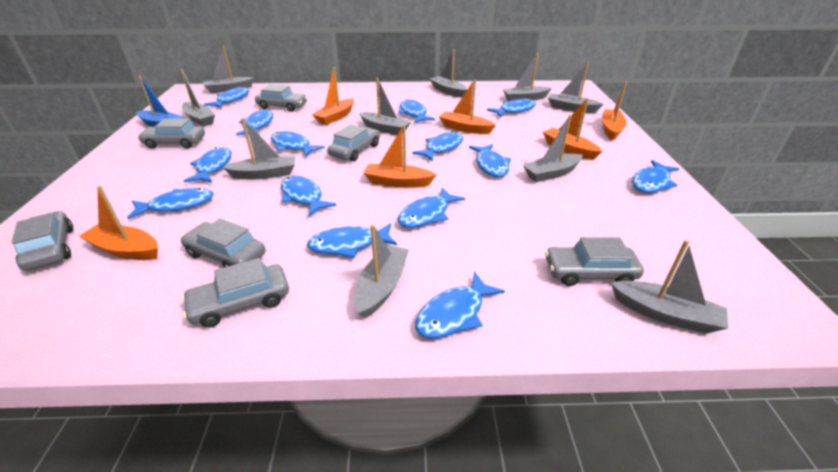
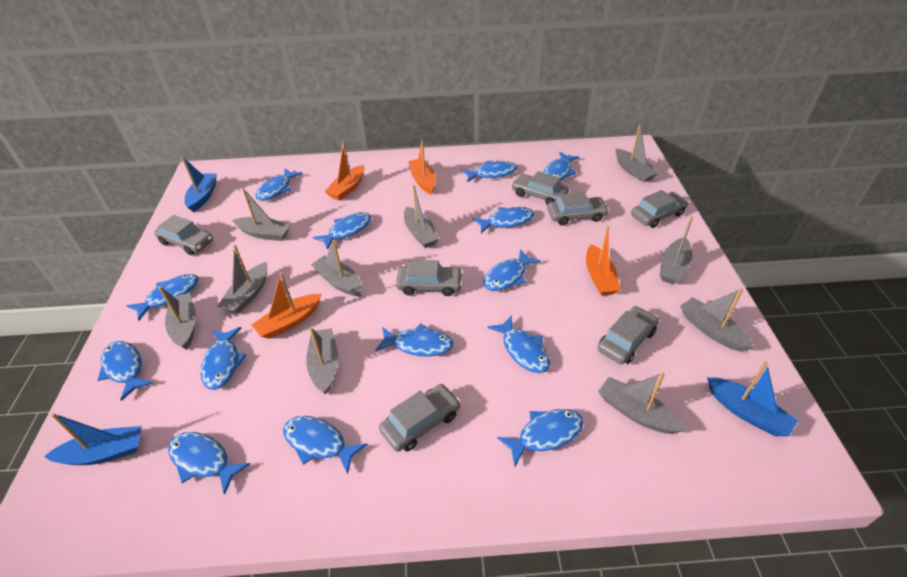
blue boat: [136,75,185,127] = 1 -> [44,413,142,465] [182,157,217,212] [707,362,798,437] = 3
orange boat: [79,186,158,260] [312,67,354,125] [363,125,436,188] [439,79,496,134] [543,98,602,160] [602,81,627,140] = 6 -> [252,273,321,339] [325,142,365,201] [408,141,436,194] [586,226,621,296] = 4

